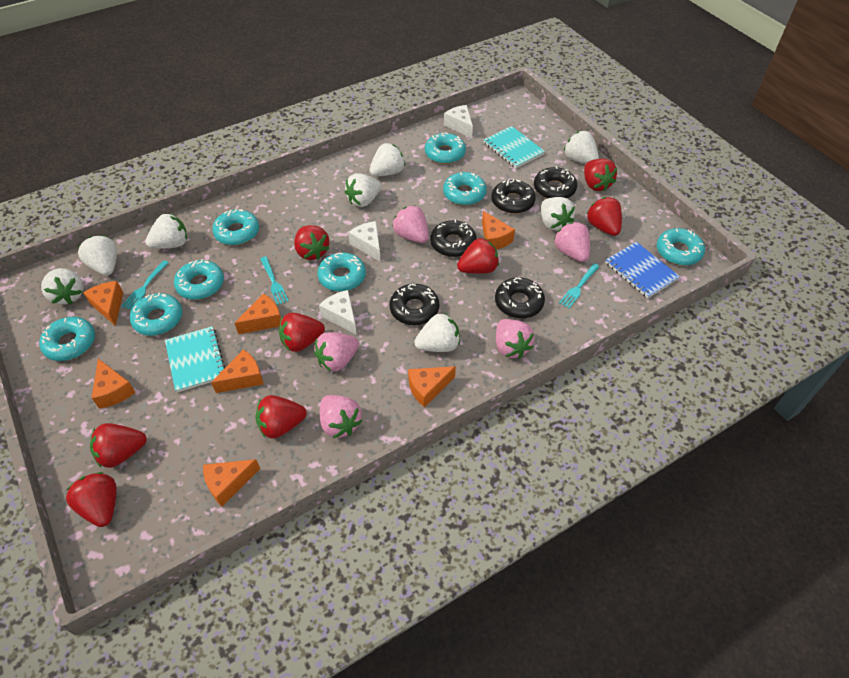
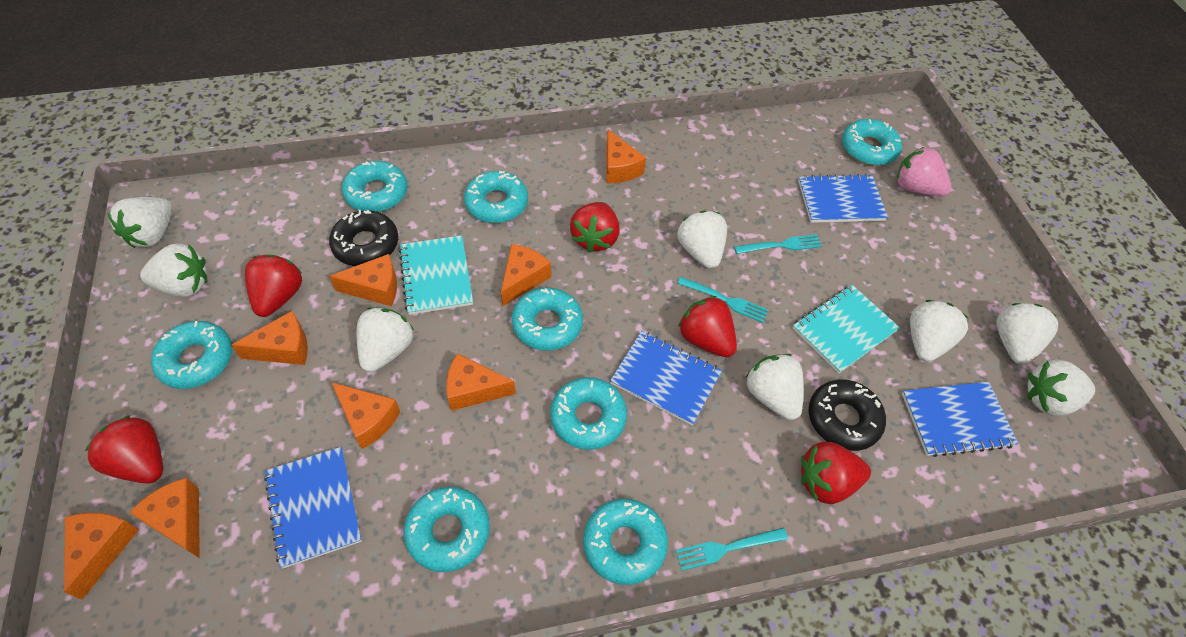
black donut: [390,284,439,325] [430,219,477,257] [491,179,536,214] [495,277,545,318] [534,166,577,199] = 5 -> [329,210,398,266] [809,380,886,451] = 2
blue notebook: [605,242,680,298] = 1 -> [264,447,362,568] [610,331,722,425] [798,174,888,223] [902,382,1018,457] = 4
orange cheese: [83,281,123,326] [92,359,136,409] [203,459,260,507] [211,349,263,393] [235,294,281,334] [408,366,456,408] [482,211,515,250] = 7 -> [64,513,139,600] [129,478,200,558] [231,311,308,365] [329,254,397,306] [332,383,400,449] [446,353,516,411] [501,244,551,306] [606,130,646,183] = 8
pink strawberry: [314,332,359,371] [320,395,362,438] [392,205,429,243] [496,319,535,359] [554,222,590,262] = 5 -> [897,147,951,196] = 1
red strawberry: [66,472,117,527] [90,423,147,468] [255,395,307,439] [279,313,325,352] [294,225,329,260] [457,238,499,274] [584,159,617,191] [587,197,622,236] = 8 -> [85,415,163,484] [245,255,302,317] [570,202,620,253] [678,296,737,357] [801,442,871,504] = 5
white cheese: [319,290,357,335] [348,221,381,262] [444,105,473,138] = 3 -> none = 0

